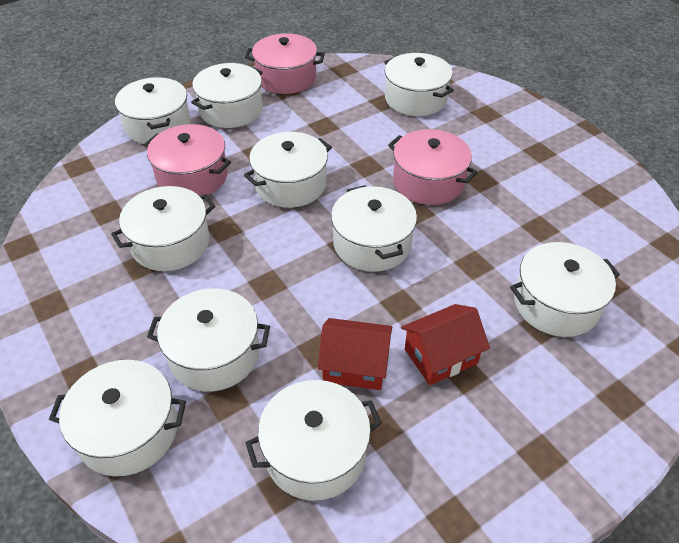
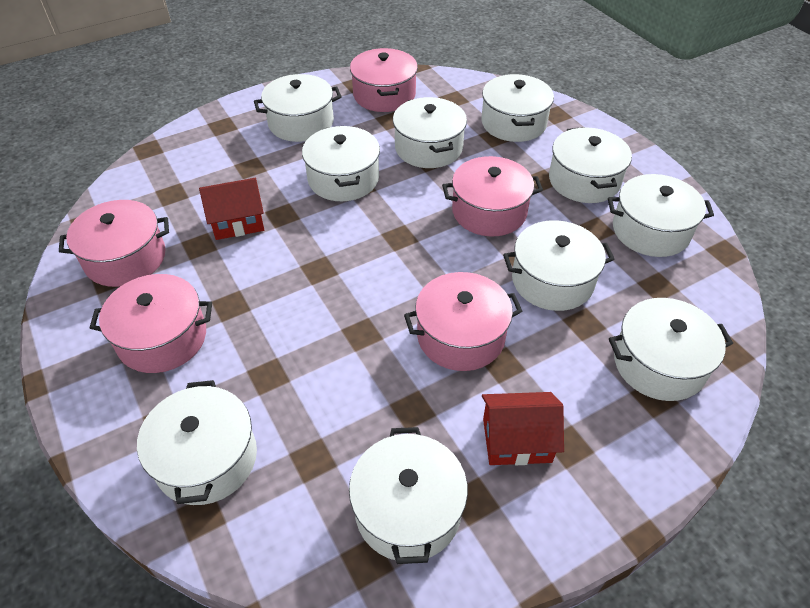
pink pot: [145,124,231,196] [245,34,325,94] [388,129,478,205] = 3 -> [59,200,169,287] [90,274,212,373] [350,48,418,112] [404,272,522,371] [442,156,543,236] = 5

